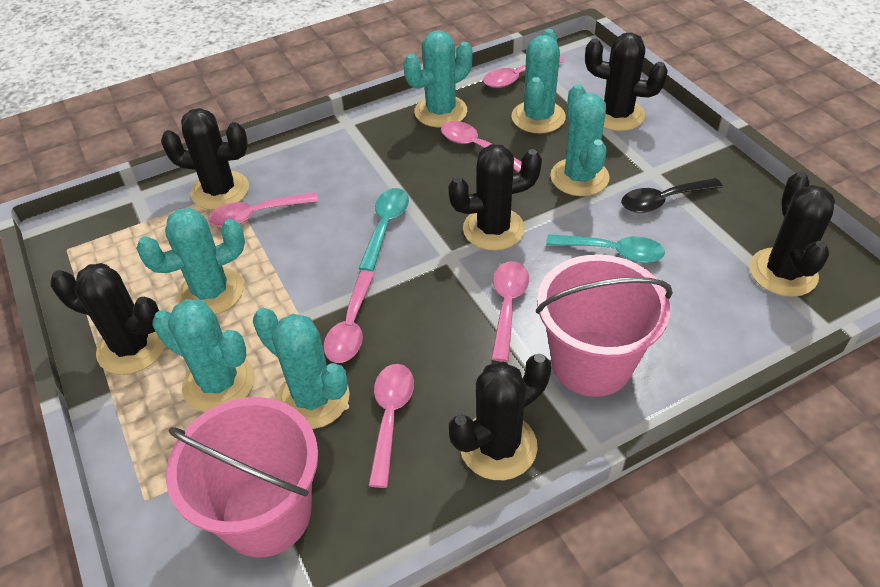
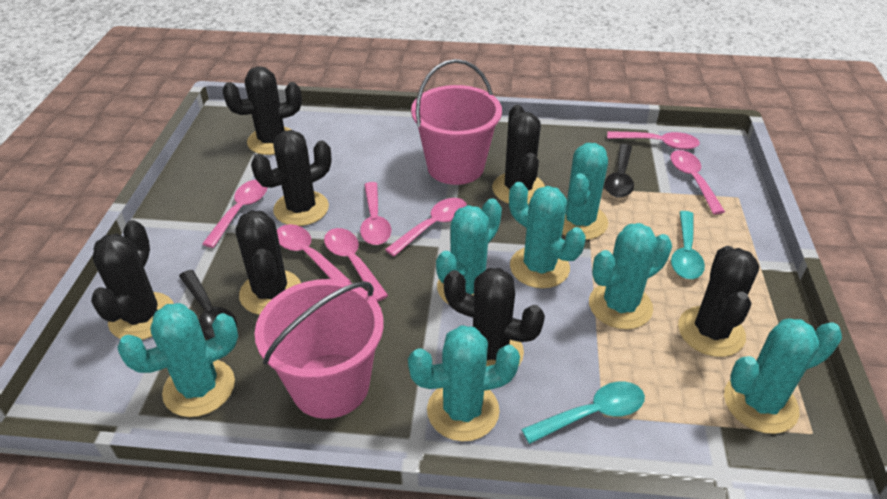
black cactus: [50,263,165,375] [161,108,249,210] [448,144,542,251] [449,354,551,480] [585,33,668,131] [749,171,835,297] = 6 -> [91,220,174,340] [222,67,302,155] [235,211,301,315] [251,130,331,226] [444,268,545,367] [492,105,545,205] [678,246,759,357] = 7
black spoon: [621,178,723,213] = 1 -> [179,270,237,339] [605,144,634,198] = 2
pink spoon: [208,192,318,227] [323,270,375,363] [368,364,414,488] [441,121,521,172] [483,56,565,88] [491,261,529,362] = 6 -> [202,180,268,248] [277,224,351,282] [324,228,388,302] [360,182,391,245] [385,198,467,256] [607,131,700,150] [670,150,725,214] = 7
turquoise cactus: [136,208,245,315] [152,299,255,412] [253,308,350,429] [404,30,473,128] [511,29,566,134] [550,84,610,196] = 6 -> [117,303,238,417] [408,325,520,442] [436,198,502,304] [509,182,586,288] [562,143,608,240] [589,223,672,329] [724,319,842,434] = 7

